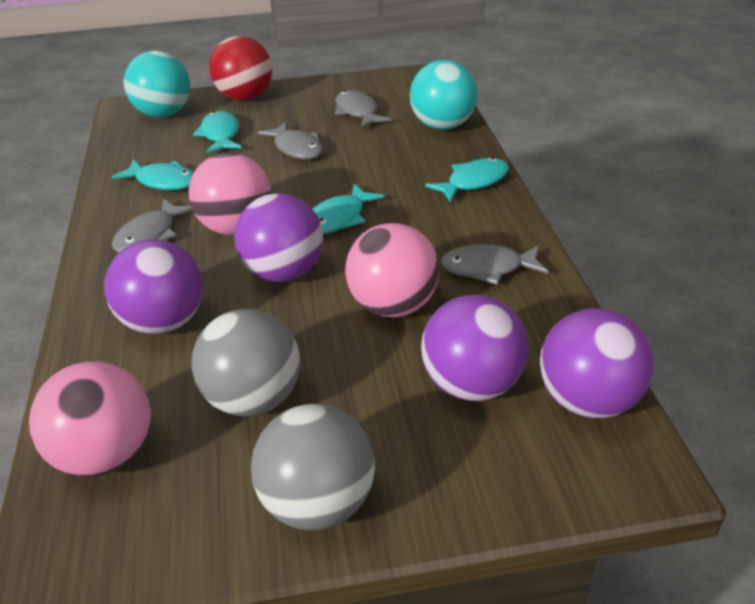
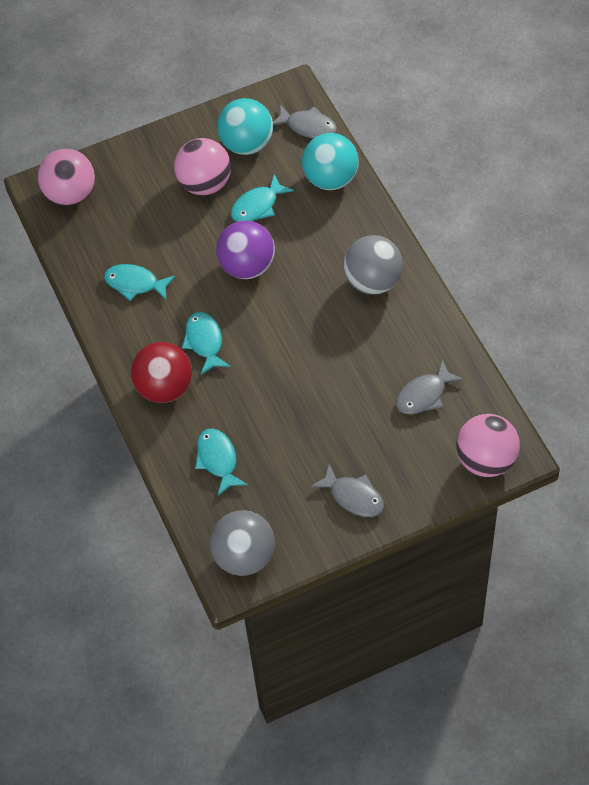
grey fish: [112,198,192,253] [258,122,323,159] [335,90,391,128] [440,244,548,285] = 4 -> [273,105,337,139] [311,464,384,517] [396,360,463,415] = 3
purple ball: [104,239,203,334] [234,193,323,282] [421,295,529,401] [540,308,654,418] = 4 -> [216,220,275,279] = 1

